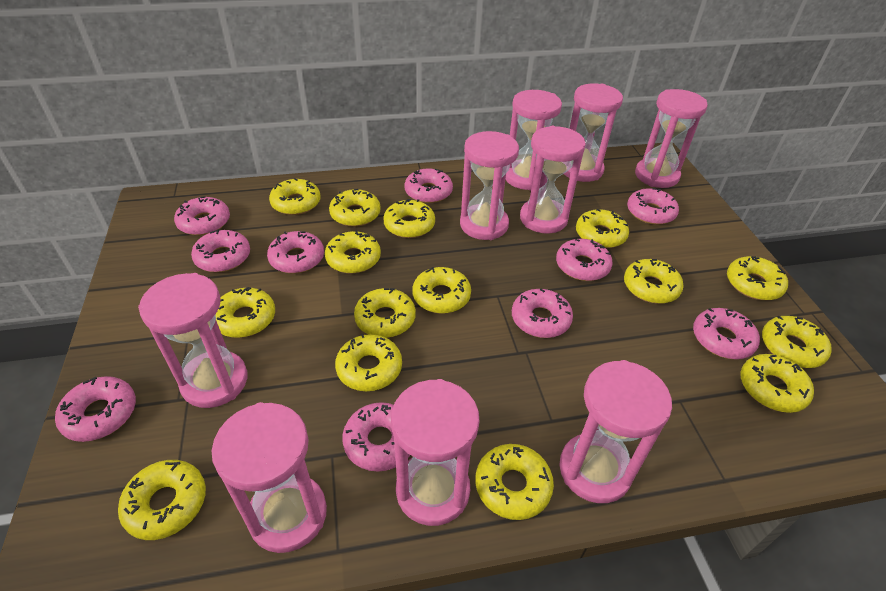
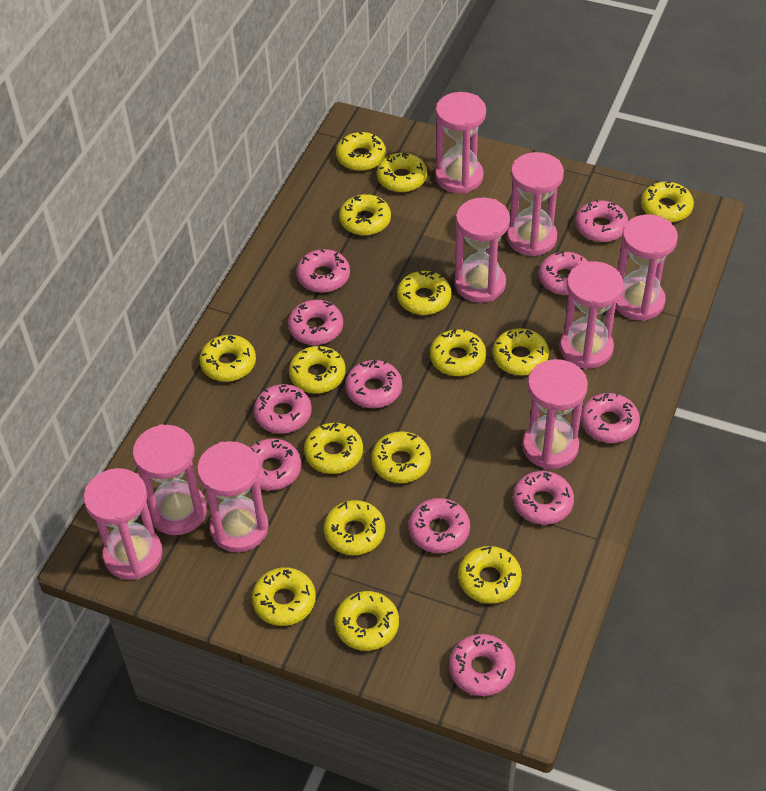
pink donut: [55,376,136,442] [174,196,230,236] [191,229,250,272] [267,231,324,274] [342,402,410,471] [405,169,453,203] [512,289,573,338] [556,239,613,281] [627,188,679,225] [693,308,760,359] = 10 -> [250,439,301,490] [254,384,312,433] [288,300,343,345] [296,249,350,293] [345,360,402,408] [408,498,470,553] [449,634,515,696] [513,471,574,525] [539,251,588,295] [575,199,628,242] [581,393,640,443] = 11

